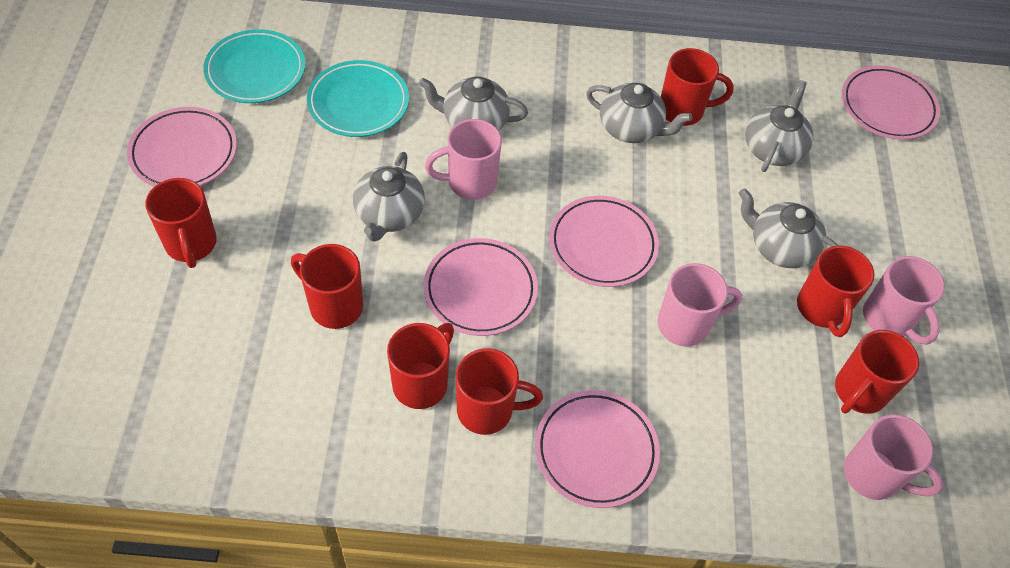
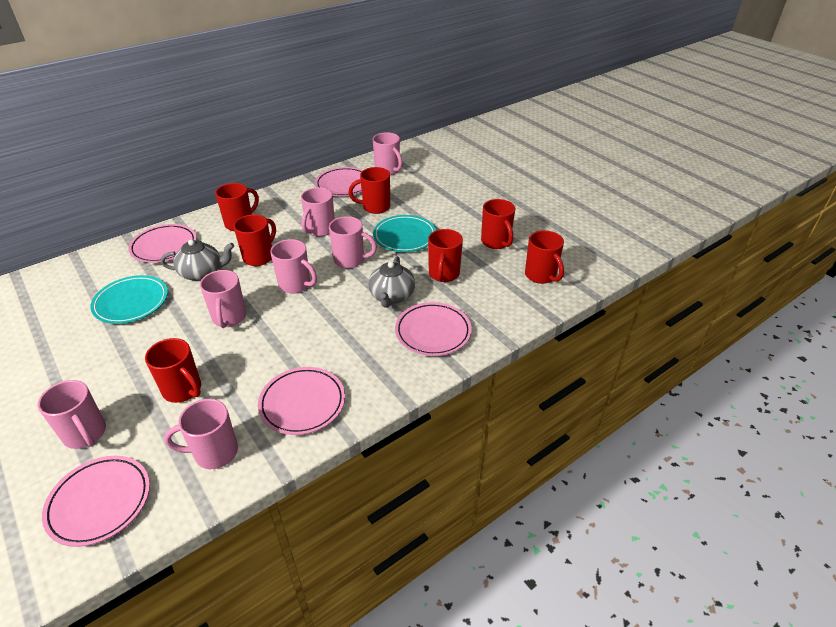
grey teapot: [353,152,425,242] [419,77,528,131] [586,83,693,143] [739,188,838,268] [745,80,813,172] = 5 -> [161,240,234,281] [368,256,415,308] = 2
pink mug: [425,119,502,200] [658,263,742,347] [844,414,944,500] [863,256,945,345] = 4 -> [38,380,106,449] [164,399,238,469] [200,270,246,328] [270,239,317,294] [301,187,335,236] [329,216,377,268] [373,132,402,175] = 7

